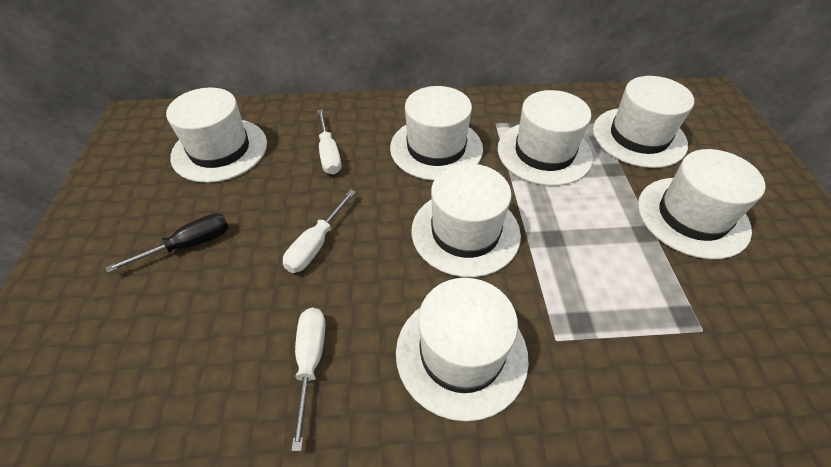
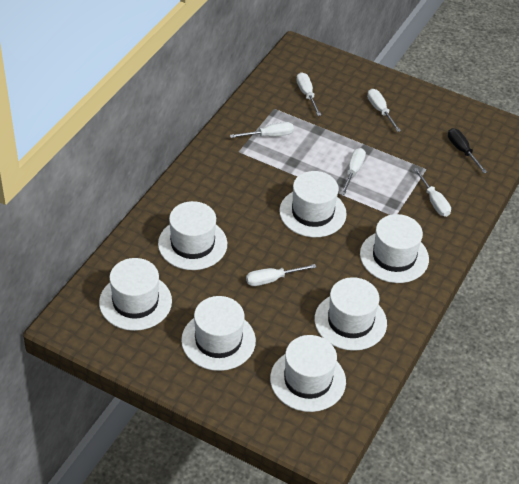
white screwdriver: [283,189,356,273] [291,308,325,451] [317,109,341,175] = 3 -> [230,122,294,138] [246,264,316,286] [296,72,321,116] [341,148,366,195] [367,89,401,132] [414,168,451,217] = 6

